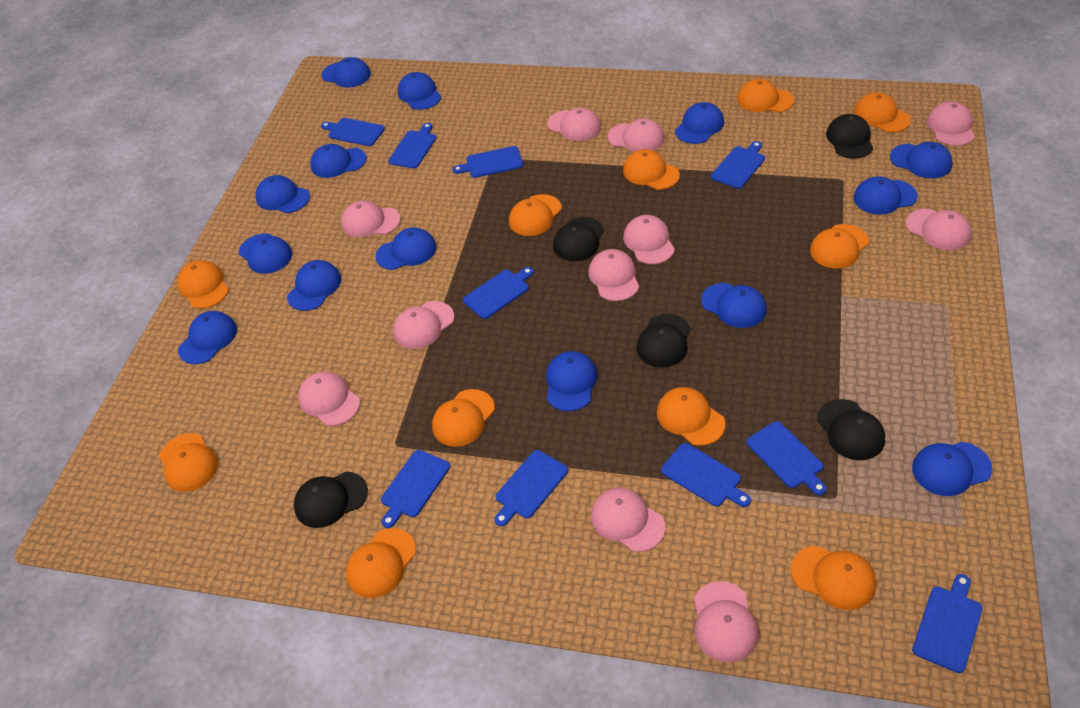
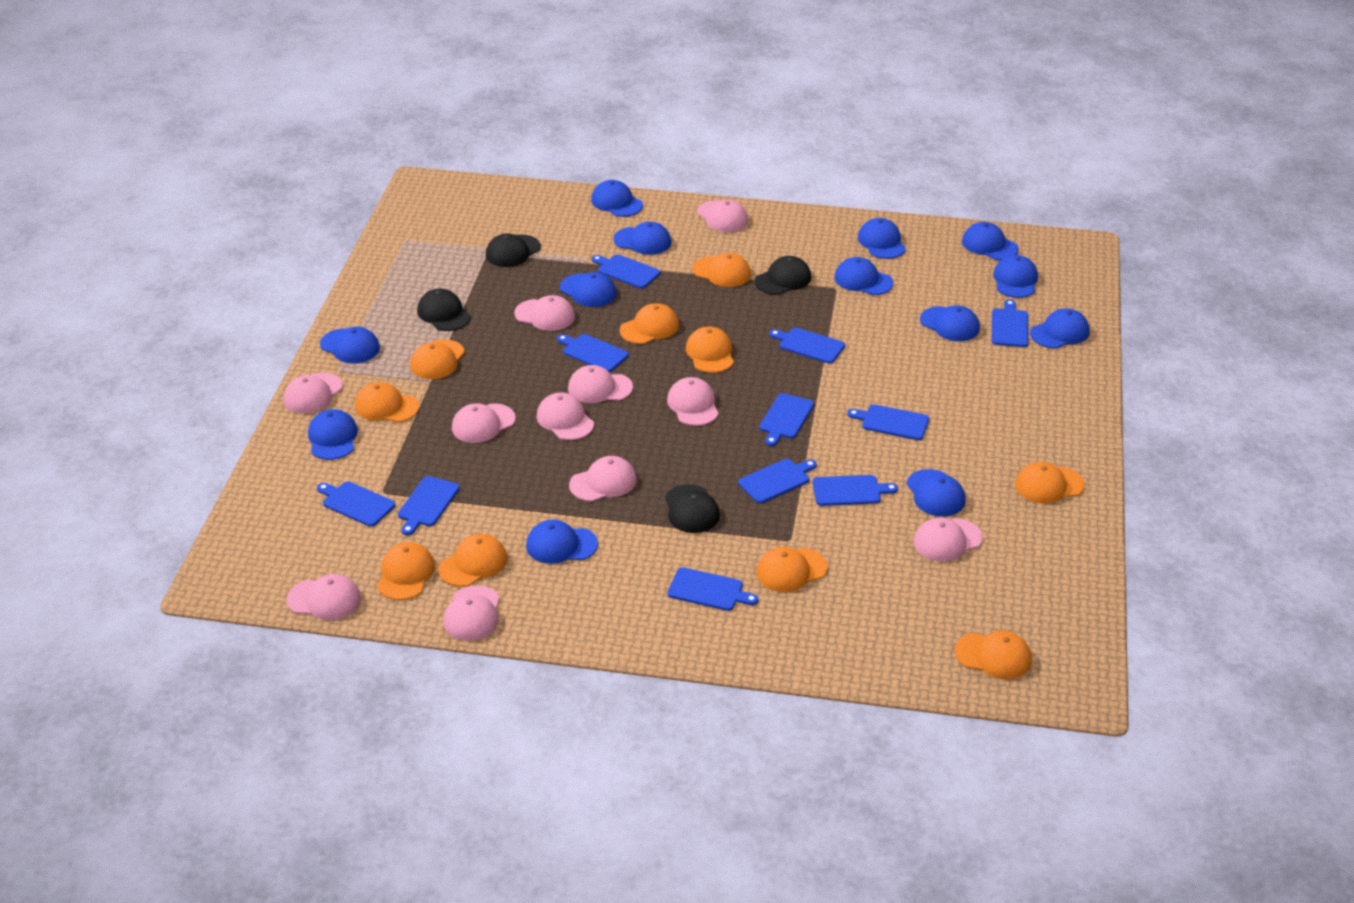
black cap: [294,472,368,528] [553,217,604,261] [636,314,691,368] [817,399,885,460] [826,114,873,158] = 5 -> [417,289,471,331] [486,233,541,267] [665,484,720,533] [755,256,811,295] = 4
blue cap: [178,311,237,364] [239,233,292,274] [256,175,310,213] [287,260,341,311] [310,144,367,178] [321,57,371,88] [375,227,436,270] [398,72,441,110] [546,351,597,411] [675,102,724,144] [701,283,767,328] [854,176,917,215] [890,142,953,179] [912,442,992,496] = 14 -> [308,409,358,460] [320,327,380,363] [526,520,598,564] [560,272,617,307] [591,180,643,217] [613,222,672,255] [834,257,893,295] [858,218,906,259] [907,469,966,517] [920,305,980,341] [962,222,1019,260] [993,255,1038,298] [1030,308,1089,348] = 13
blue cutting board: [321,118,385,146] [381,450,450,528] [388,123,436,168] [453,146,523,178] [463,267,534,319] [494,450,568,526] [661,443,751,507] [711,141,765,189] [746,421,827,495] [912,574,983,673] = 10 -> [317,481,396,527] [398,476,460,535] [557,334,629,372] [592,254,660,288] [667,567,758,611] [738,459,817,503] [759,393,814,446] [769,327,845,364] [813,475,898,506] [847,404,929,440] [992,300,1029,347] = 11
orange cap: [159,433,218,492] [177,261,229,309] [346,528,416,598] [432,389,495,447] [509,194,562,236] [623,149,680,190] [657,387,725,446] [737,79,794,112] [791,546,876,610] [810,224,869,268] [854,93,911,133] = 11 -> [355,382,419,422] [377,542,435,600] [410,339,465,379] [439,534,507,587] [620,303,679,344] [686,327,734,373] [693,253,751,287] [757,547,828,592] [955,631,1032,679] [1015,462,1084,504] = 10

